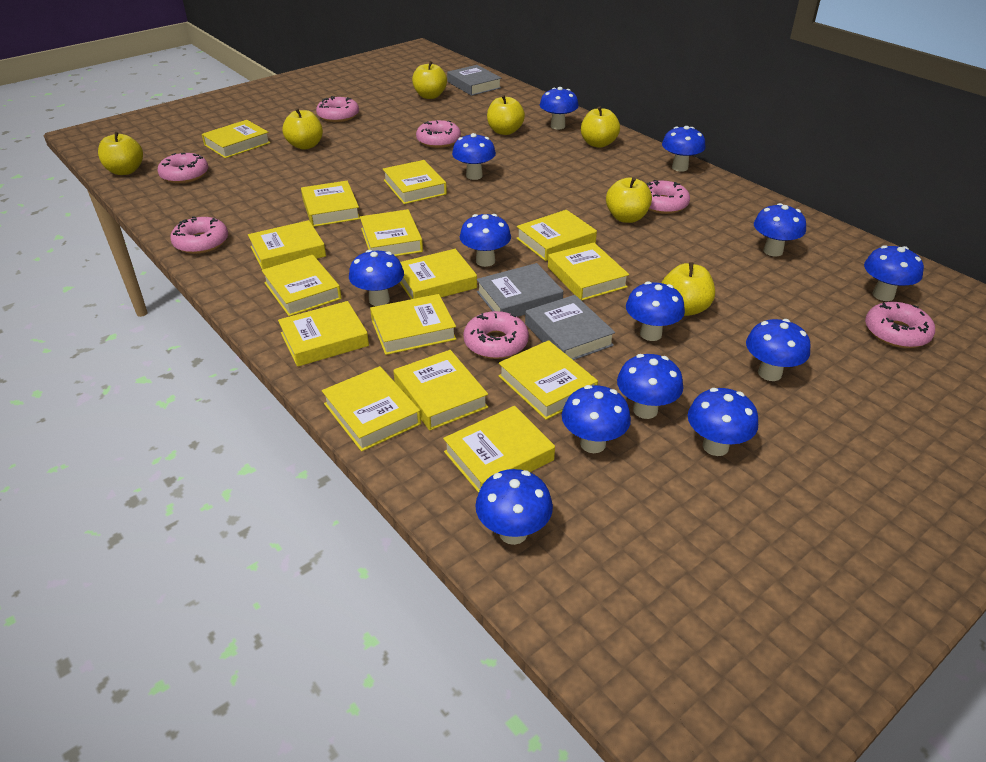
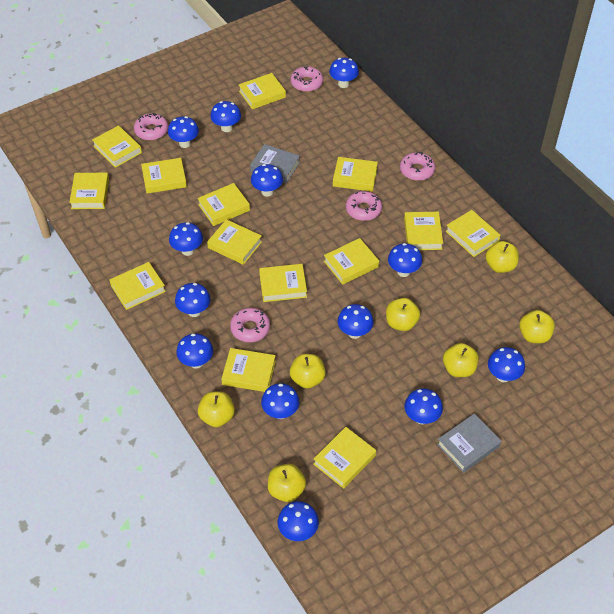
grey book: [447,65,501,96] [477,263,563,317] [525,295,615,360] = 3 -> [250,144,300,183] [437,413,502,473] = 2
pink donut: [157,153,208,183] [170,216,228,254] [316,96,359,122] [416,120,461,148] [463,311,529,359] [646,180,690,214] [865,302,935,348] = 7 -> [134,113,168,140] [230,308,270,342] [290,66,323,92] [346,191,382,221] [400,152,435,181] = 5
yellow book: [202,120,270,158] [248,220,326,270] [262,255,342,316] [278,301,369,367] [301,181,360,227] [322,366,421,452] [360,209,423,256] [370,294,457,355] [383,160,447,204] [393,350,488,430] [400,249,477,299] [443,406,555,493] [499,340,598,420] [516,210,597,261] [548,243,629,301] = 15 -> [69,173,109,209] [92,125,142,168] [110,262,166,310] [141,158,187,194] [197,183,250,226] [207,219,262,265] [221,348,276,392] [239,73,286,109] [259,264,307,302] [314,427,376,489] [324,238,379,285] [333,157,378,192] [404,212,443,250] [446,210,501,257] = 14

